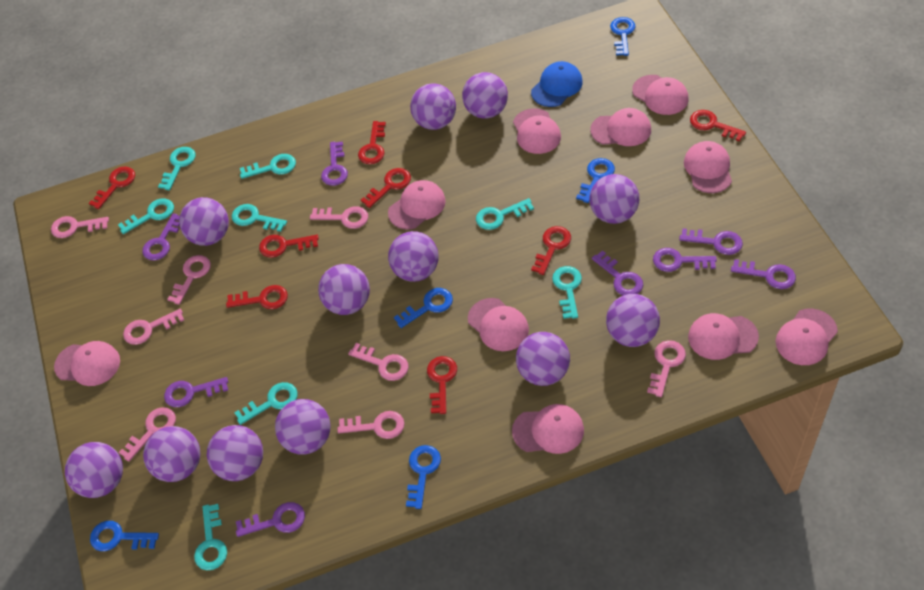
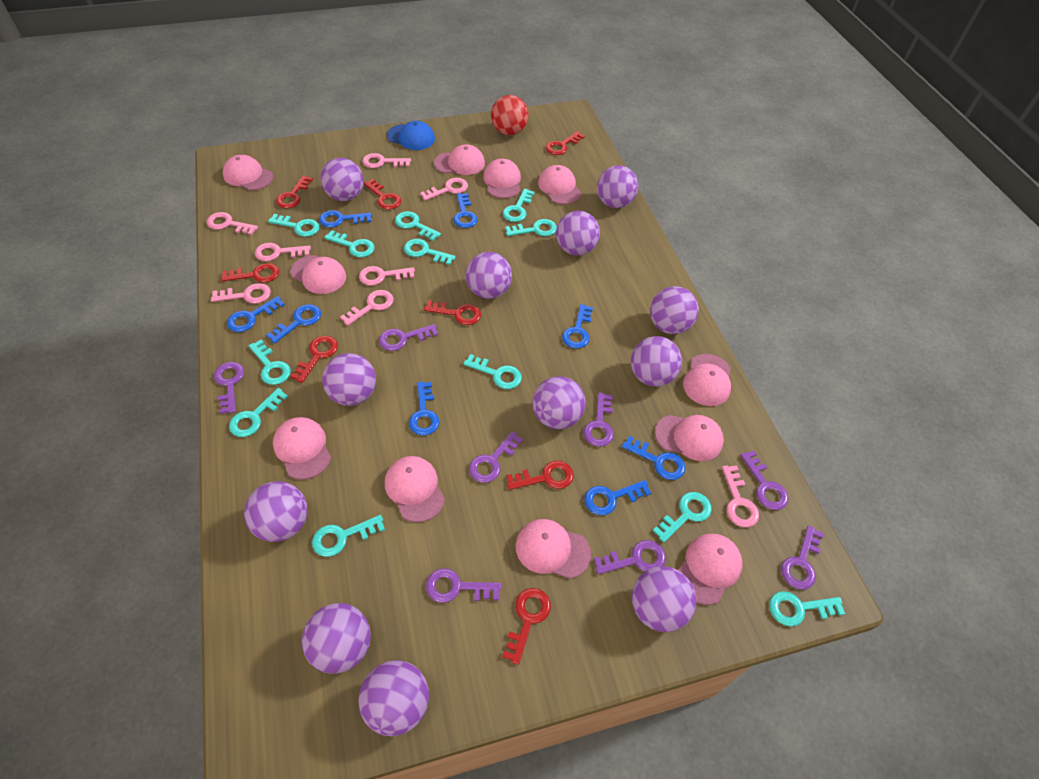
blue key: [90,521,159,551] [394,288,453,328] [406,445,441,509] [576,158,615,203] [610,17,635,56] = 5 -> [227,296,285,332] [266,304,321,343] [319,210,372,228] [409,382,439,435] [453,193,478,228] [562,304,593,349] [584,480,651,515] [622,436,685,480] = 8
pink cap: [54,341,120,386] [388,180,446,230] [468,298,529,351] [512,404,584,454] [513,108,561,154] [590,108,651,146] [632,75,688,115] [684,141,732,193] [688,313,759,360] [776,308,838,365] = 10 -> [223,155,273,190] [273,417,331,480] [290,255,346,294] [385,456,445,522] [434,144,485,175] [483,159,521,198] [516,519,591,579] [538,165,581,204] [655,415,724,461] [678,534,743,605] [683,354,731,406] = 11
red ball: none = 0 -> [491,95,529,135] = 1
turquoise key: [118,199,174,234] [158,147,195,190] [194,504,227,570] [232,204,287,232] [234,382,298,425] [240,154,296,179] [476,198,534,230] [552,266,582,319] = 8 -> [229,388,288,437] [249,340,291,385] [268,214,320,237] [312,515,385,557] [324,230,375,257] [395,211,441,241] [404,239,456,265] [463,354,522,389] [503,189,534,222] [505,219,557,236] [653,492,712,543] [769,591,845,627] = 12

